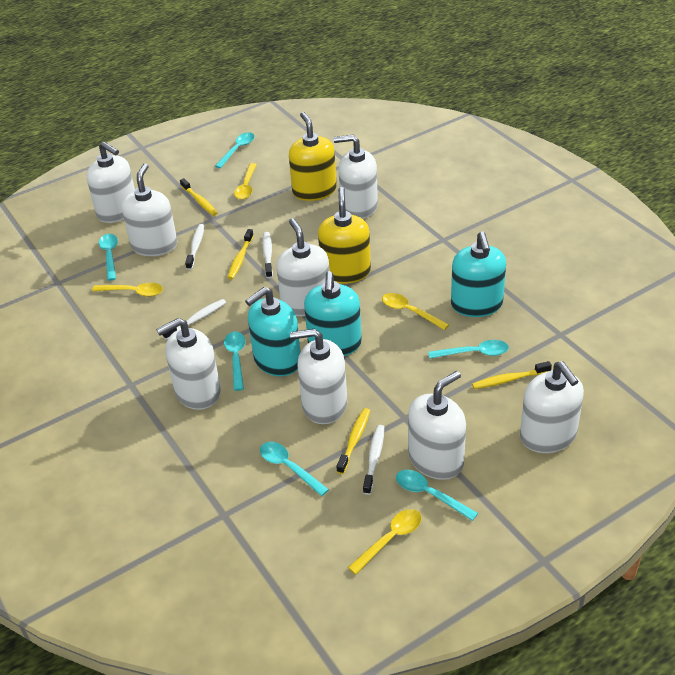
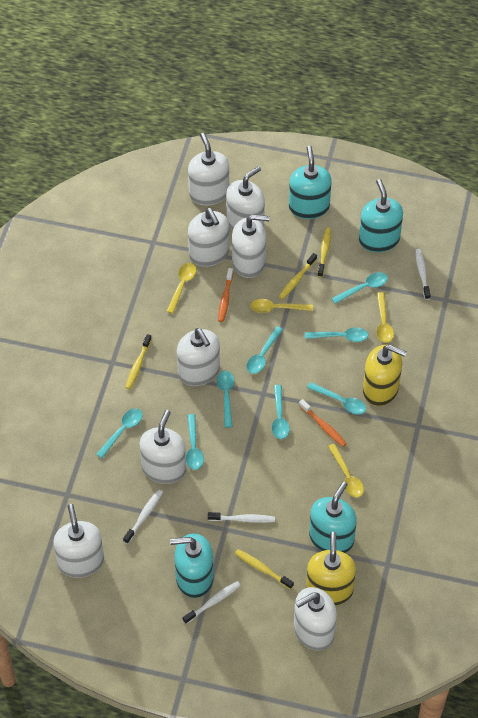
orange toothbrush: none = 0 -> [218,268,233,322] [299,399,347,447] = 2
turquoise soap dispenser: [245,287,301,376] [304,271,362,356] [451,232,506,317] = 3 -> [170,533,214,598] [289,146,331,219] [309,481,357,553] [359,179,403,252] = 4
turquoise spoon: [99,234,118,281] [215,132,255,168] [224,332,246,391] [260,442,329,496] [396,470,478,521] [428,340,509,359] = 6 -> [96,408,143,458] [186,414,204,470] [217,371,234,428] [246,326,283,374] [272,385,290,439] [305,327,368,342] [307,382,366,414] [331,272,388,304] = 8

